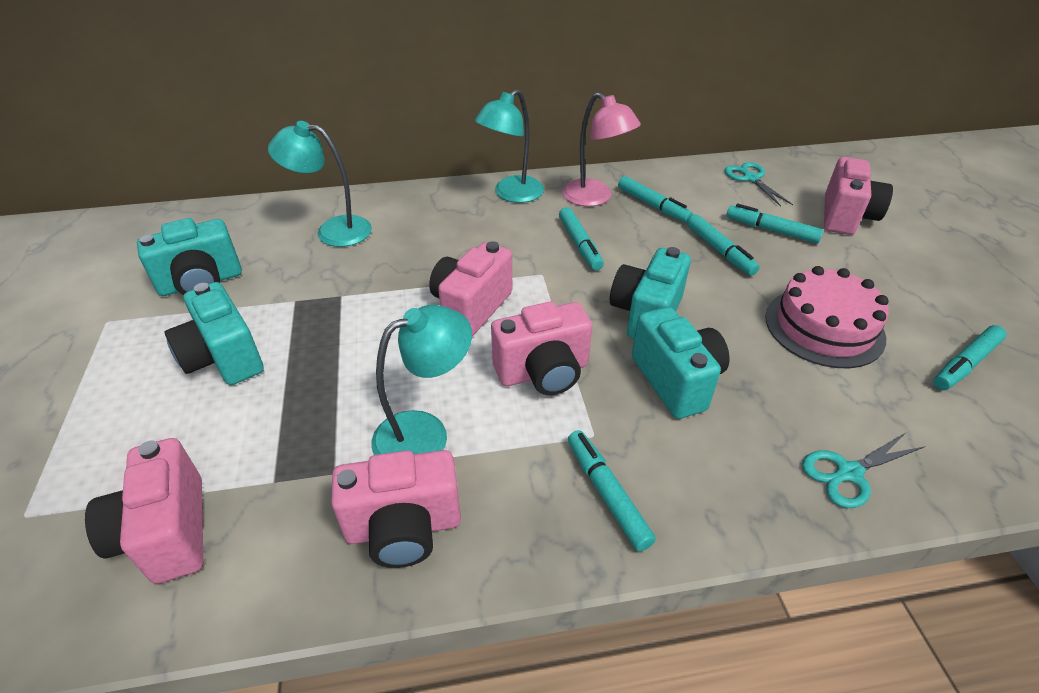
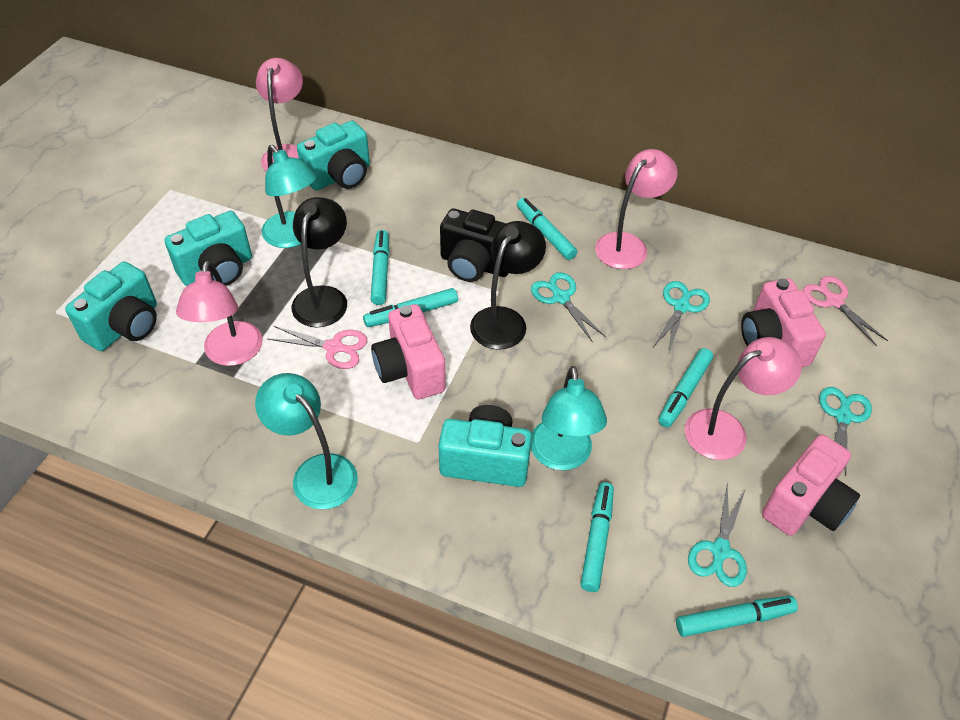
black camera: none = 0 -> [440,209,509,282] = 1
black lamp: none = 0 -> [292,197,347,327] [470,221,546,350] = 2
pink cake: [765,266,889,368] = 1 -> none = 0
pink camera: [85,438,203,584] [331,450,461,568] [429,241,512,336] [491,302,592,395] [824,157,893,235] = 5 -> [371,304,446,399] [741,278,826,367] [762,435,860,536] = 3
pink lamp: [562,92,641,206] = 1 -> [176,261,262,366] [256,58,303,172] [595,149,678,269] [685,337,802,460] = 4
pink scissors: none = 0 -> [268,326,367,369] [803,276,888,346] = 2
turquoise scissors: [724,162,793,207] [802,432,926,508] = 2 -> [531,272,606,343] [654,281,710,352] [688,483,747,587] [819,387,872,475] = 4

